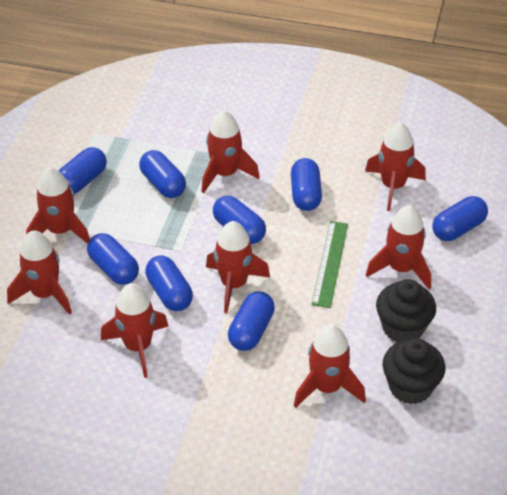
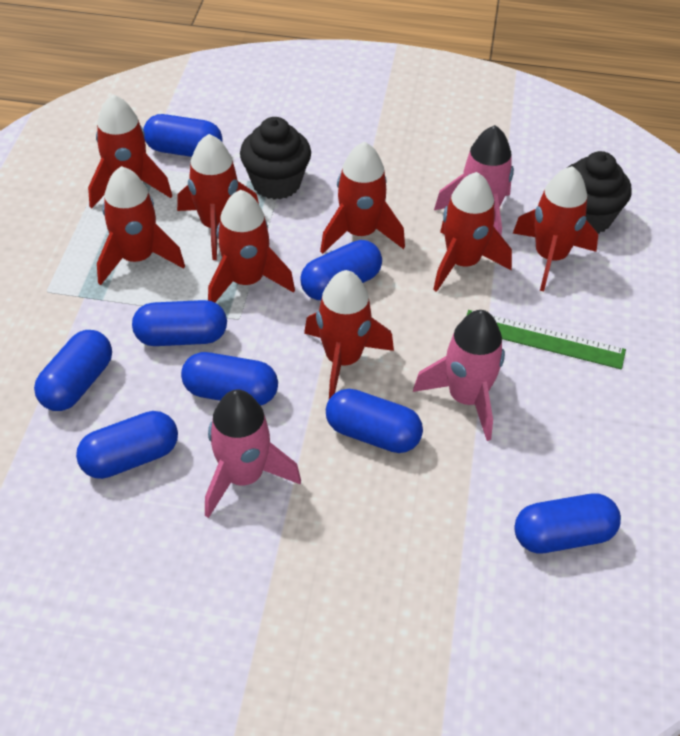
pink rocket: none = 0 -> [205,390,301,518] [413,310,505,441] [434,125,514,235] = 3

